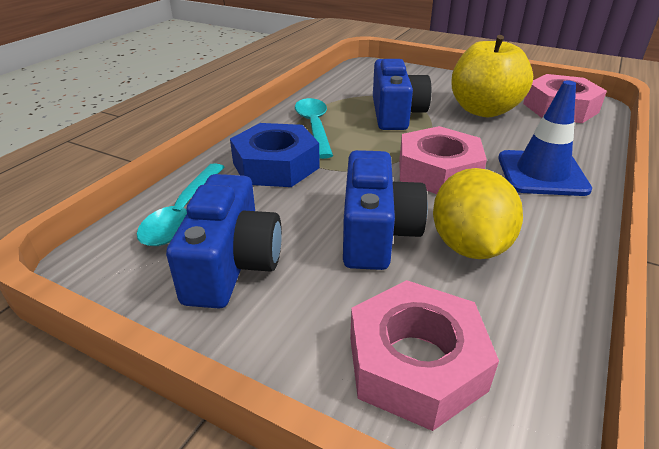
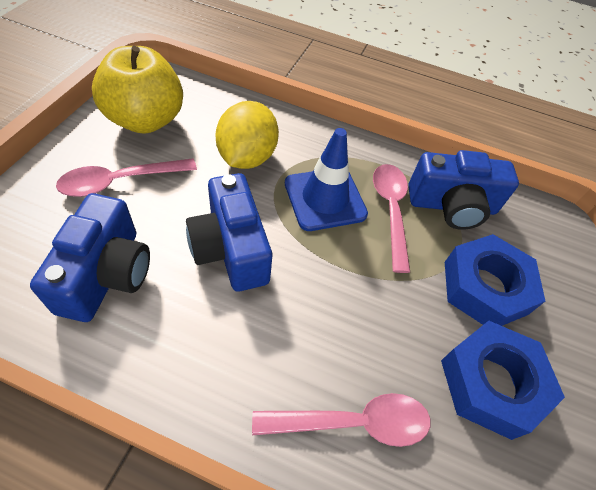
blue nut: [230,123,320,187] = 1 -> [441,321,565,440] [445,234,545,326] = 2
pink nut: [350,280,499,431] [400,126,487,194] [523,74,607,123] = 3 -> none = 0
pink spoon: none = 0 -> [56,159,197,197] [252,393,431,447] [373,164,410,273] = 3
turquoise spoon: [137,163,225,246] [295,98,333,159] = 2 -> none = 0

